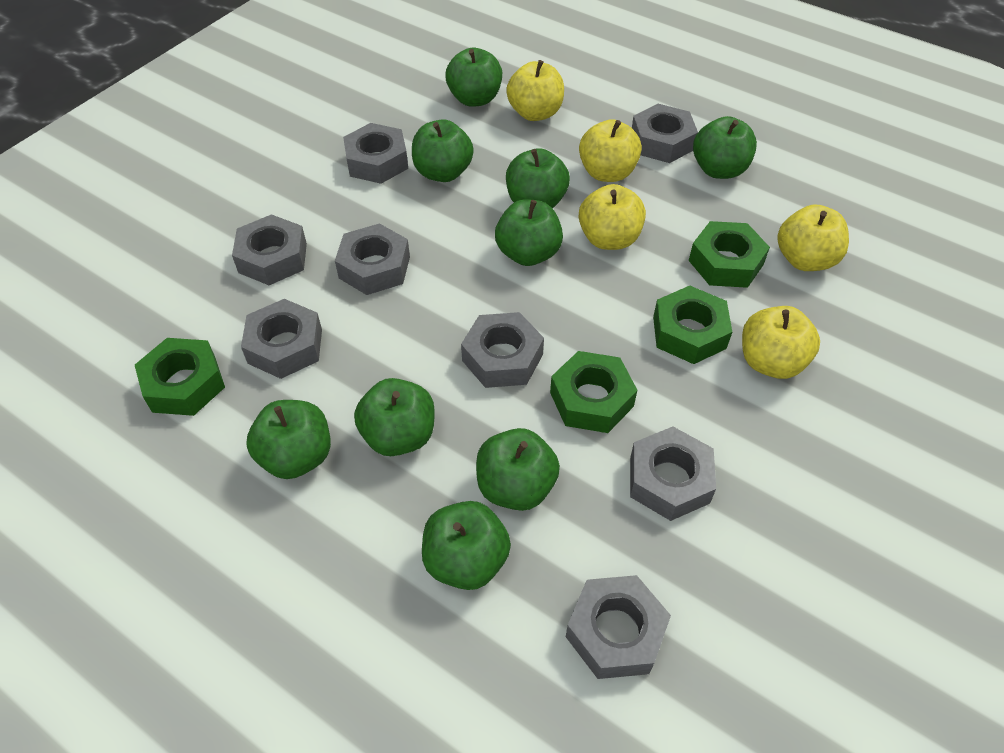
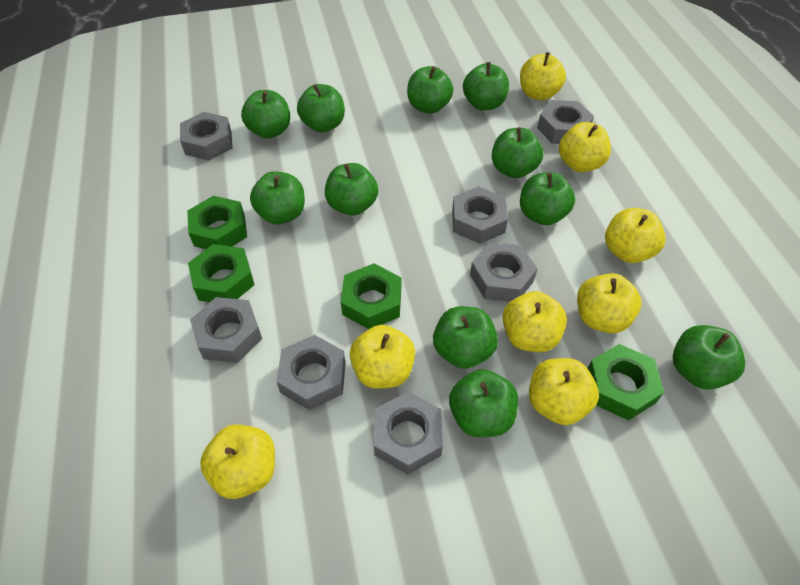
green apple: [246,400,331,479] [354,378,435,456] [412,119,474,182] [422,501,511,590] [445,48,502,107] [476,428,560,511] [495,199,563,266] [506,148,570,208] [693,116,757,179] = 9 -> [241,90,290,139] [250,171,305,224] [297,84,345,132] [325,163,378,216] [407,66,453,114] [433,306,498,369] [449,369,518,437] [463,62,509,111] [492,127,543,178] [520,172,575,225] [673,325,745,390] = 11
grey nut: [232,214,307,285] [241,299,322,379] [335,223,410,295] [343,123,408,184] [461,312,544,388] [566,575,671,679] [630,427,716,521] [632,104,698,163] = 8 -> [180,112,233,160] [190,297,262,363] [276,335,346,410] [374,392,443,474] [452,186,508,244] [470,242,538,302] [537,100,594,144] = 7
yellow apple: [506,60,564,121] [579,119,642,182] [579,184,646,250] [742,306,820,379] [777,204,849,271] = 5 -> [200,424,275,499] [350,325,415,389] [502,291,567,352] [520,52,566,101] [529,358,599,425] [559,122,611,172] [577,273,641,333] [605,208,666,263] = 8

